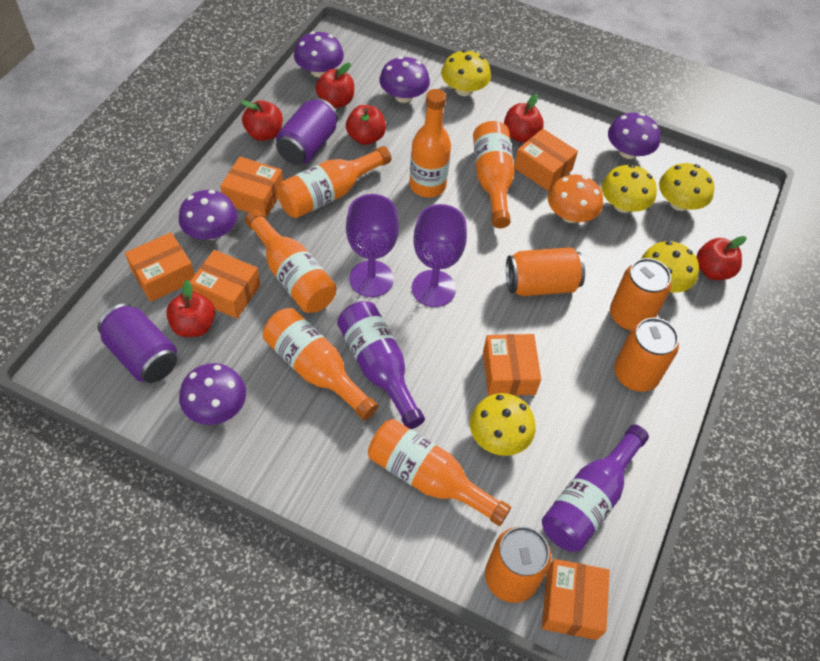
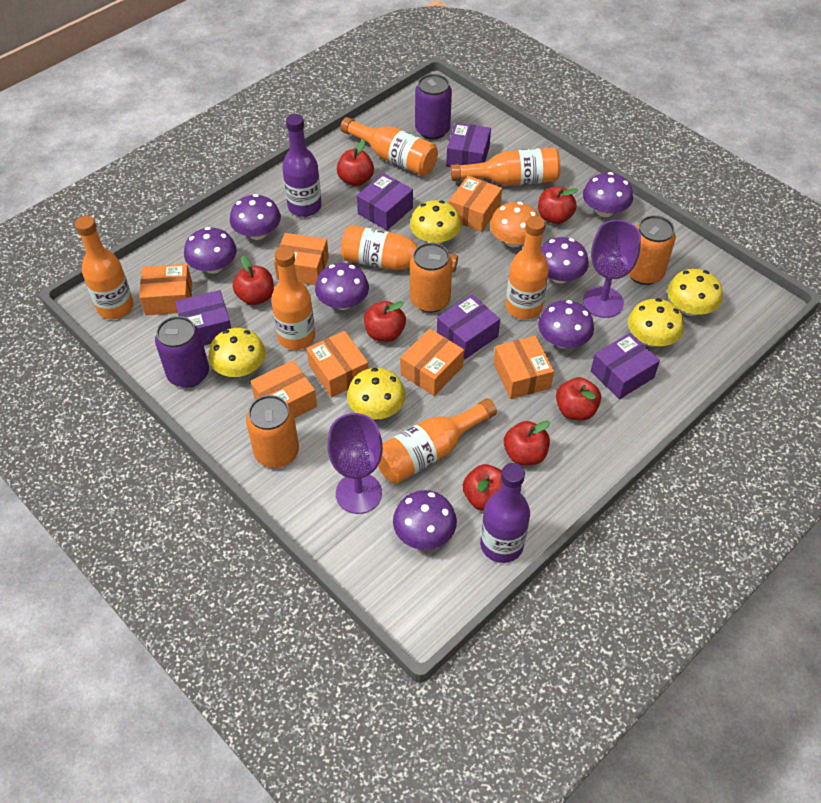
orange bottle: [245,209,337,313] [263,308,378,420] [277,146,391,218] [368,419,511,526] [409,89,451,198] [473,121,515,228] = 6 -> [75,216,134,319] [271,246,315,350] [340,117,438,176] [341,225,458,272] [378,398,497,484] [450,147,560,186] [506,216,549,319] = 7
orange box: [125,232,195,302] [190,250,260,319] [220,157,283,218] [483,334,541,396] [514,129,578,191] [542,559,610,640] = 6 -> [139,264,192,315] [251,360,317,418] [274,233,329,285] [307,331,369,397] [400,329,464,396] [449,176,502,232] [494,336,554,399] = 7
orange can: [485,526,552,603] [506,247,585,296] [610,258,671,331] [614,318,679,392] = 4 -> [246,395,299,468] [410,243,452,313] [628,215,676,285] = 3
purple box: none = 0 -> [175,290,231,345] [357,173,413,230] [437,295,500,360] [446,122,491,167] [591,333,660,399] = 5
purple mushroom: [179,190,237,240] [179,363,246,425] [294,31,344,77] [379,56,430,103] [608,112,660,159] = 5 -> [184,227,237,274] [230,194,281,240] [315,263,369,310] [393,490,457,550] [538,300,594,348] [541,237,589,283] [583,172,633,217] = 7
red apple: [166,280,215,337] [241,100,283,141] [316,63,354,108] [346,105,386,145] [504,94,544,143] [696,236,746,280] = 6 -> [233,256,274,305] [337,140,374,186] [364,301,406,342] [463,464,502,511] [504,421,550,465] [538,186,578,224] [556,377,601,420] = 7

